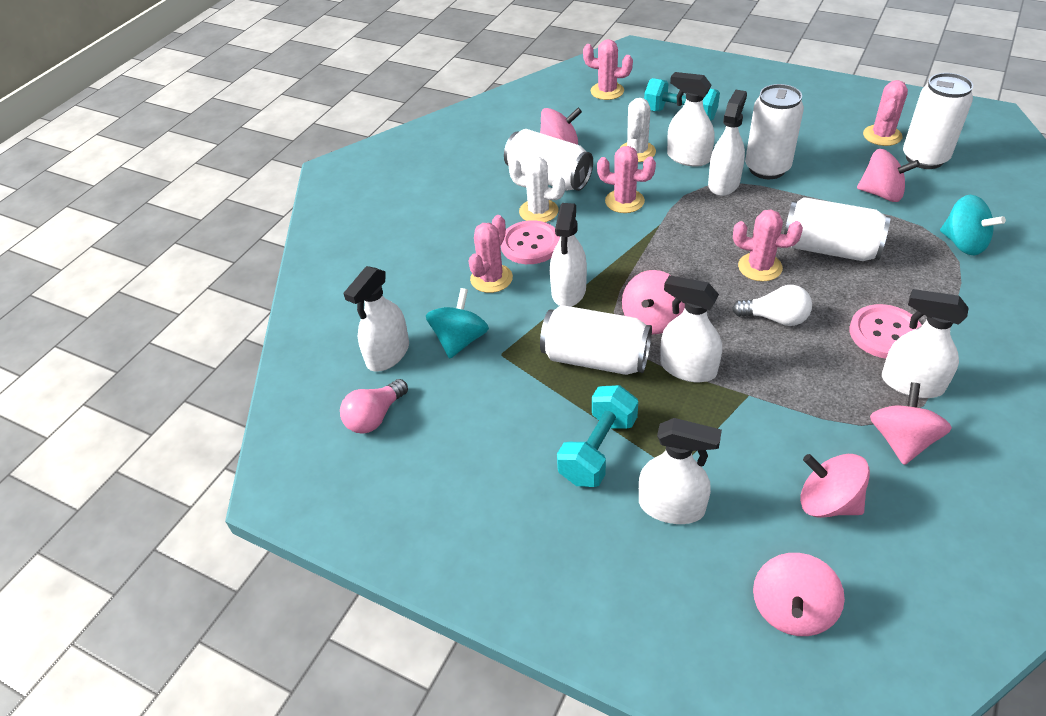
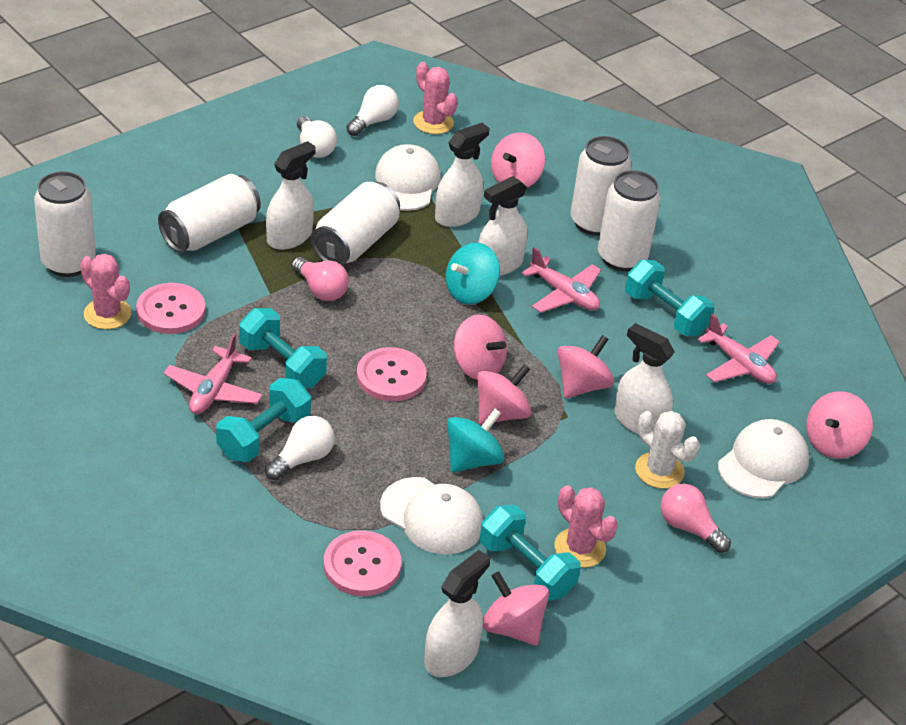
pink button: [501,220,560,264] [850,304,922,359] = 2 -> [136,283,205,334] [324,531,401,596] [357,347,427,401] = 3
pink cactus: [469,215,513,293] [583,39,633,100] [597,146,656,213] [733,209,803,281] [863,80,908,146] = 5 -> [80,254,131,329] [414,62,458,134] [554,486,618,568] = 3
pink light bulb: [340,379,408,433] = 1 -> [291,257,349,301] [661,484,731,553] = 2
pink plane: none = 0 -> [164,334,263,414] [522,247,601,313] [697,314,780,384] = 3
turquoise dumbbell: [557,385,638,487] [644,78,720,121] = 2 -> [216,378,311,462] [239,308,327,388] [480,505,581,601] [625,259,715,336] = 4
white cactus: [509,157,565,222] [619,98,656,162] = 2 -> [635,411,700,489] = 1
white cap: none = 0 -> [375,144,441,211] [380,477,483,555] [718,419,809,498] = 3
white light bulb: [732,285,812,326] = 1 -> [265,416,335,481] [297,116,337,158] [346,85,399,136] = 3
white spray bottle: [343,266,409,372] [550,203,587,307] [639,418,722,524] [660,275,722,382] [667,72,715,167] [708,90,747,196] [882,289,968,398] = 7 -> [266,141,316,250] [424,550,490,677] [435,123,490,227] [478,176,528,276] [614,323,675,435] = 5

